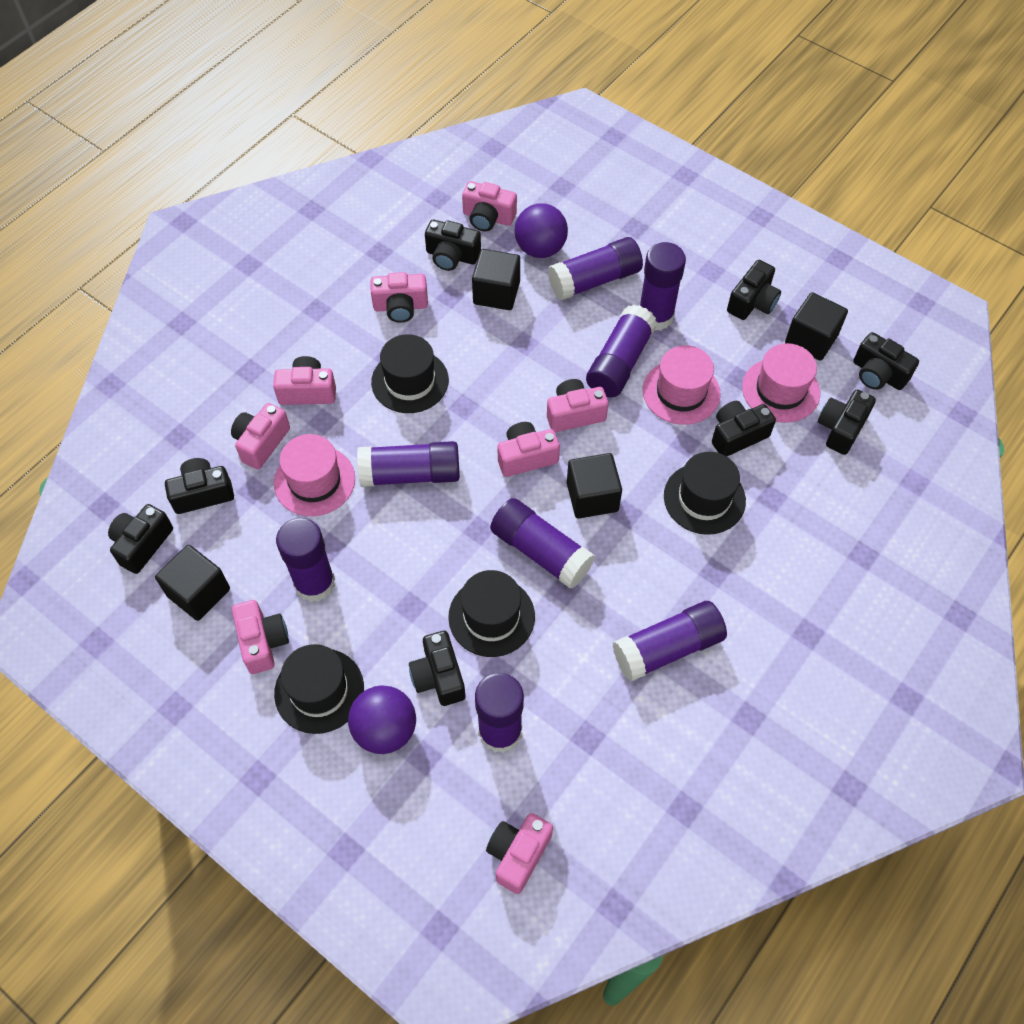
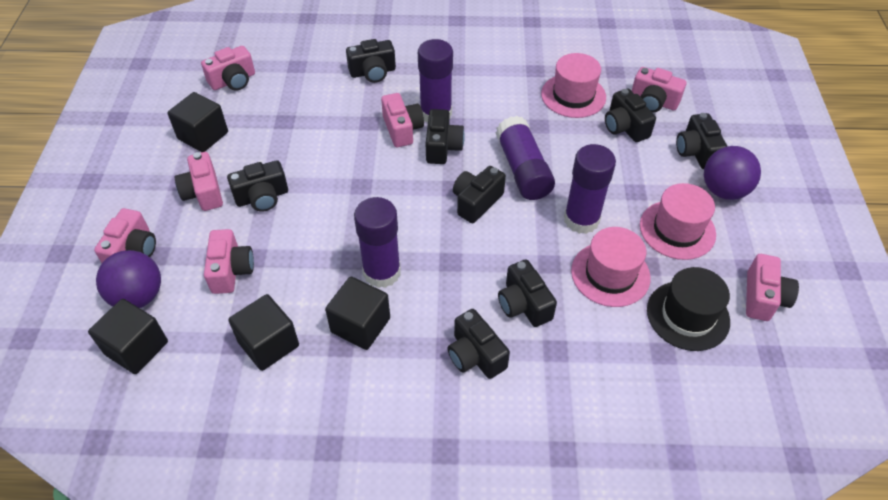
black hat: [274,644,364,734] [371,334,449,413] [448,570,535,657] [664,452,746,535] = 4 -> [647,267,730,351] = 1
pink camera: [231,403,290,469] [232,600,289,674] [273,356,336,405] [370,272,428,323] [462,181,517,231] [486,813,553,894] [497,422,560,477] [547,379,608,432] = 8 -> [94,208,156,263] [175,152,223,211] [201,46,255,91] [204,229,254,294] [381,93,424,147] [632,67,686,113] [746,254,799,321] = 7
purple glue stick: [276,518,335,602] [357,441,460,487] [475,673,524,753] [490,498,595,589] [548,237,643,300] [586,304,657,398] [613,601,727,682] [640,242,686,331] = 8 -> [354,197,401,288] [418,39,453,122] [496,116,555,200] [564,144,616,234] = 4

